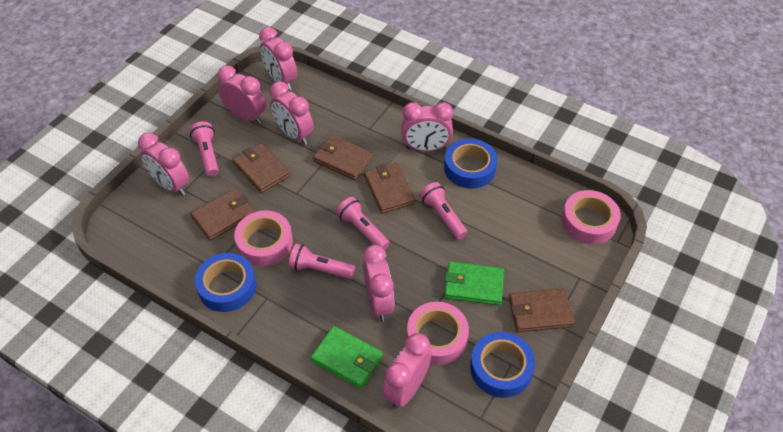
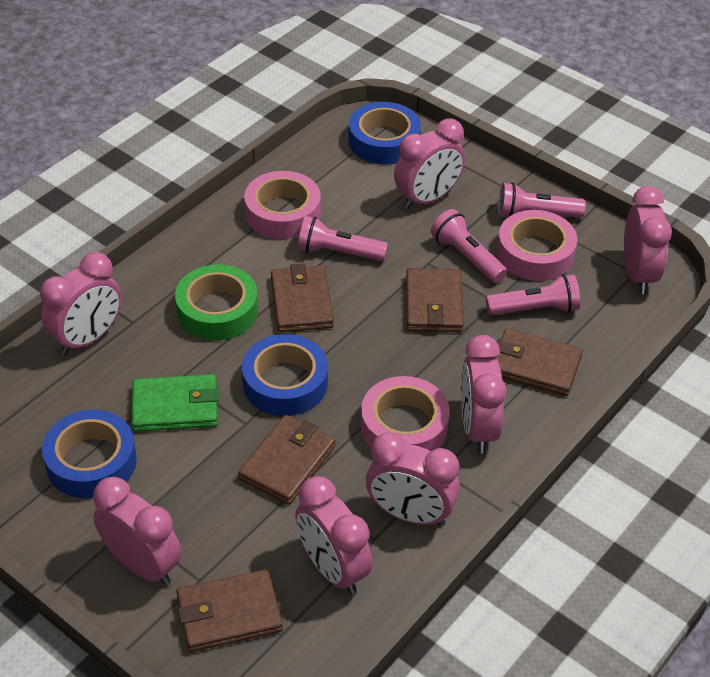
green tape: none = 0 -> [175,264,258,341] = 1
green wallet: [311,326,383,389] [444,262,504,305] = 2 -> [132,374,219,432] = 1

